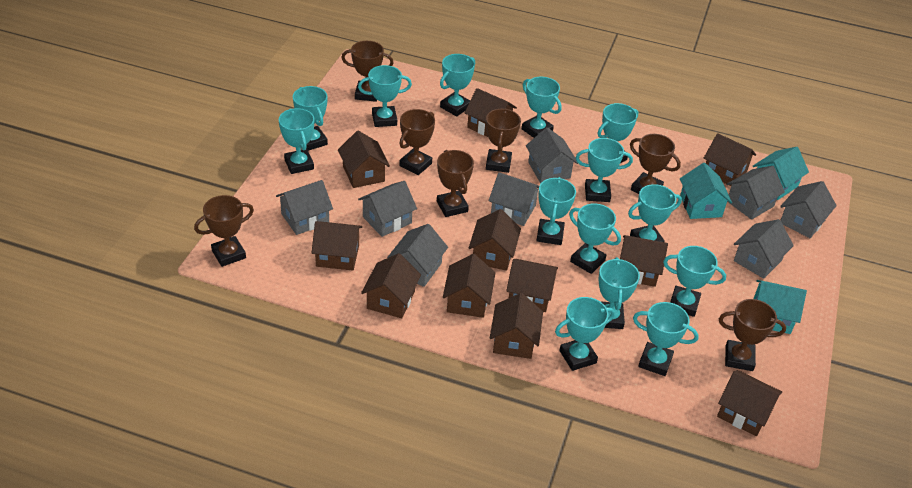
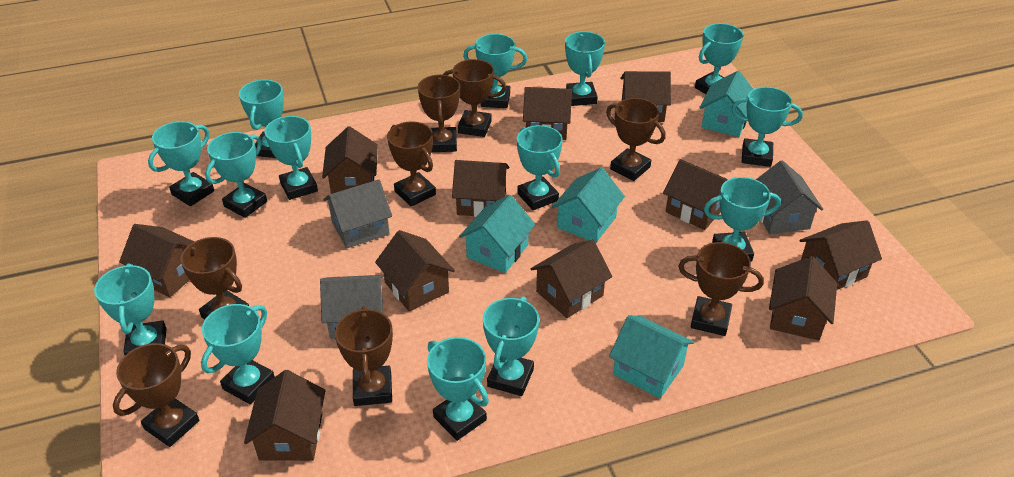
brown trophy: [194,195,254,267] [341,41,394,102] [399,109,435,175] [437,150,474,217] [486,108,521,173] [630,134,681,194] [719,299,786,371] = 7 -> [113,343,199,447] [181,237,249,319] [335,306,393,406] [387,121,436,207] [418,75,460,152] [443,59,506,137] [606,98,666,181] [678,242,764,336] = 8
grey house: [276,180,333,235] [358,181,417,237] [387,224,448,287] [489,172,539,226] [526,127,578,183] [727,166,785,220] [734,219,794,279] [780,181,837,238] = 8 -> [320,275,384,339] [323,179,392,248] [756,160,823,234] = 3
turquoise house: [680,163,732,219] [753,147,809,200] [753,280,807,334] = 3 -> [459,195,535,273] [552,167,625,243] [609,315,694,398] [699,71,753,137] = 4

